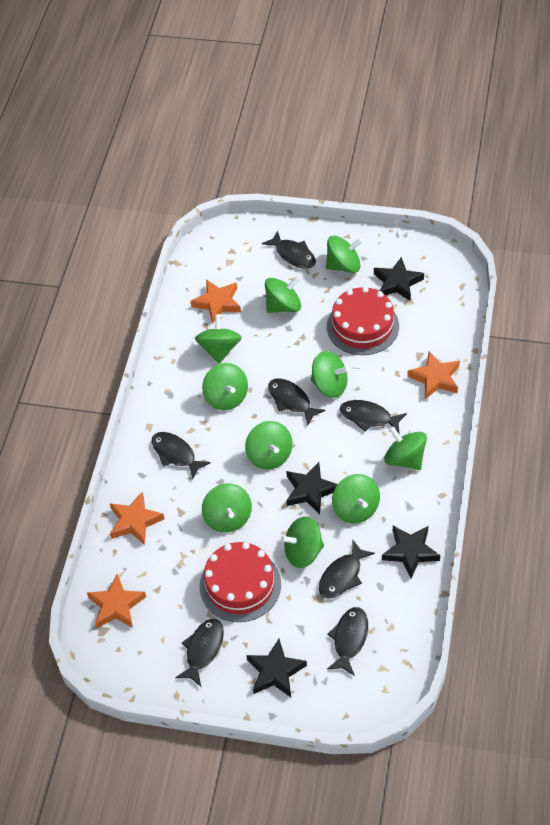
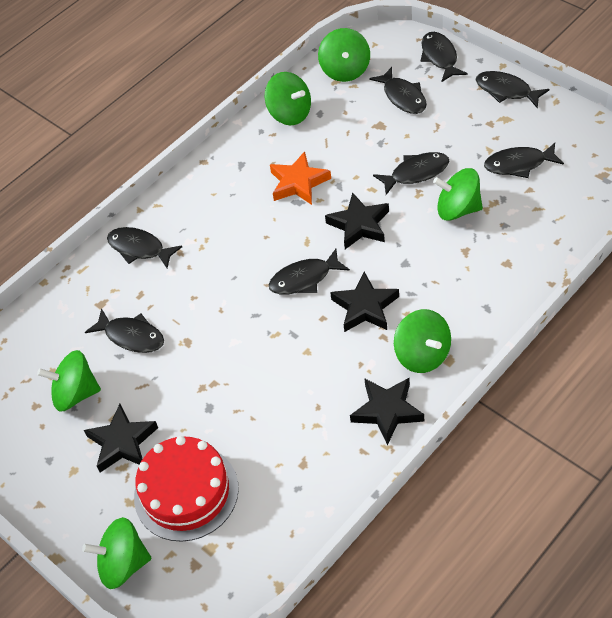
black fish: [152,432,211,479] [175,618,224,686] [262,230,316,269] [268,378,326,425] [319,540,375,599] [327,607,368,676] [340,400,407,433] = 7 -> [85,308,164,353] [107,227,182,268] [268,249,350,295] [369,67,427,114] [373,152,449,195] [421,32,468,82] [475,71,549,109] [484,143,564,178] = 8
green spinning top: [195,314,242,364] [202,363,248,410] [202,483,252,533] [245,421,292,470] [265,276,301,313] [281,516,324,568] [311,351,350,398] [326,235,362,273] [332,474,380,524] [384,426,427,470] = 10 -> [37,350,101,412] [82,517,152,589] [265,72,311,125] [318,28,370,82] [394,309,451,373] [433,168,483,221] = 6
orange star: [87,574,146,628] [110,492,164,545] [190,279,241,324] [407,351,460,399] = 4 -> [270,151,331,205] = 1
red cake: [200,542,281,622] [327,286,399,355] = 2 -> [134,436,239,542] = 1

